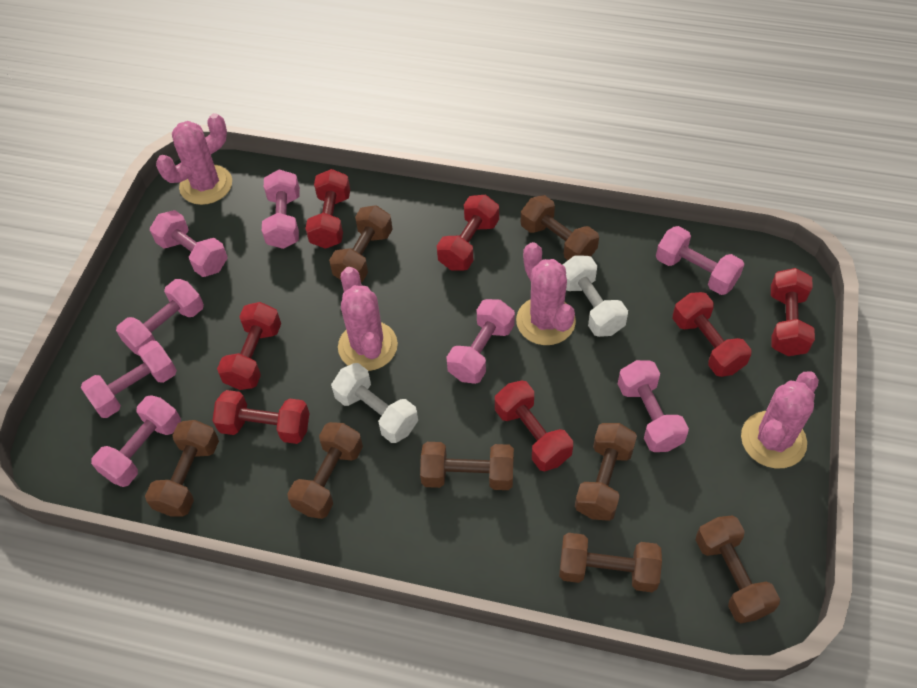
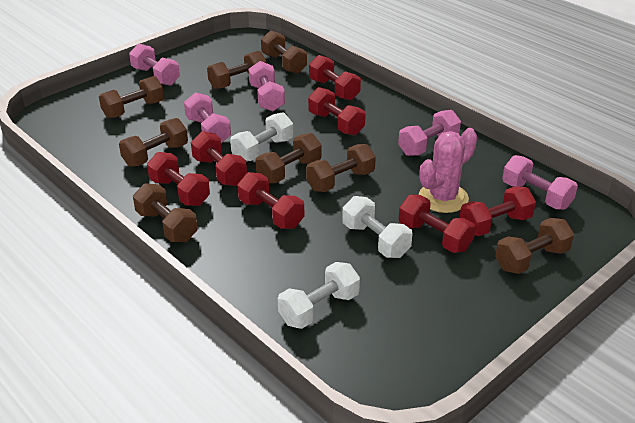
pink cactus: [156,113,232,205] [338,267,398,371] [516,242,576,345] [741,372,819,468] = 4 -> [419,128,477,213] = 1
pink dumbbell: [81,341,177,418] [91,395,181,487] [116,279,204,356] [150,210,228,277] [262,170,300,249] [447,299,515,384] [618,360,689,452] [656,226,744,295] = 8 -> [129,43,180,86] [184,92,231,143] [249,61,285,111] [398,110,461,156] [502,155,578,210] = 5
white dumbbell: [331,363,418,443] [563,256,628,337] = 2 -> [230,112,293,162] [278,262,360,329] [342,196,412,258] = 3

